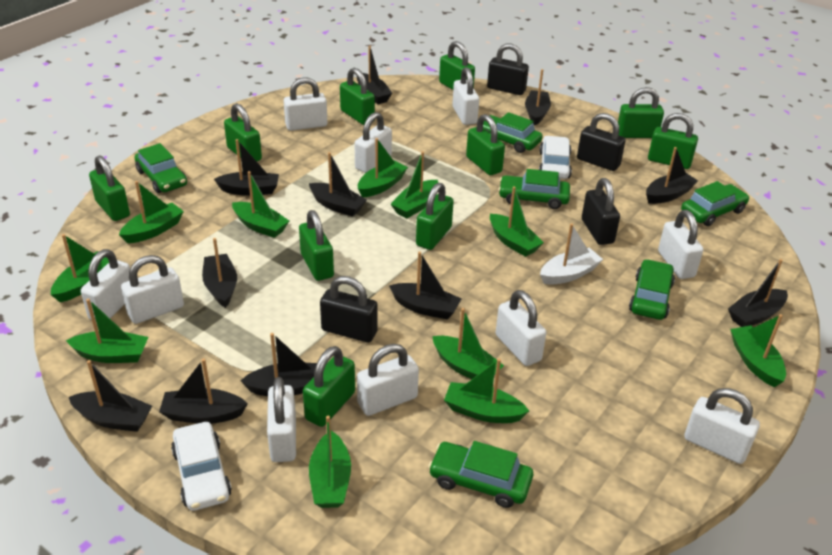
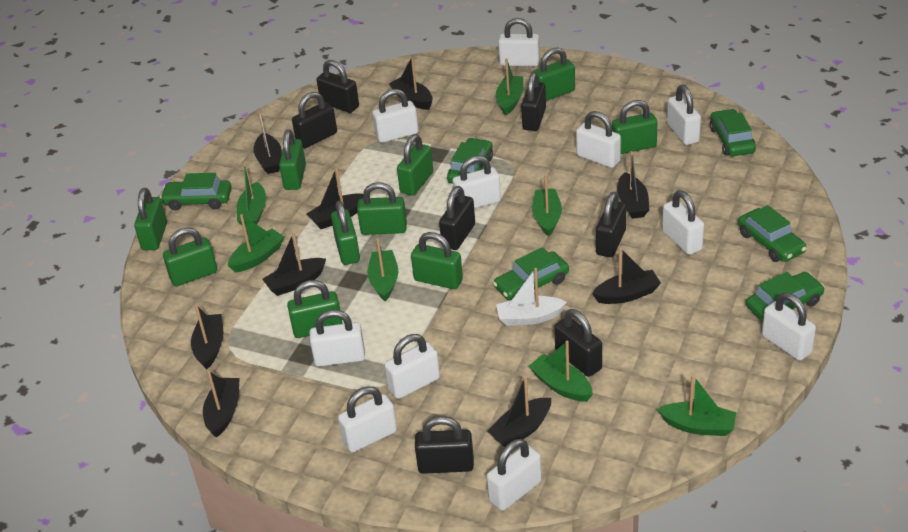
black boat: [69,360,152,432] [159,358,248,424] [202,238,237,308] [214,139,279,196] [241,333,317,396] [309,152,367,217] [357,46,392,104] [389,251,462,320] [525,69,551,125] [646,147,698,204] [728,259,788,327] = 11 -> [191,305,223,369] [203,371,240,438] [253,111,282,174] [262,232,326,296] [306,168,363,229] [389,57,433,110] [487,376,551,447] [592,248,661,304] [617,151,649,219] = 9
black padlock: [320,276,378,343] [487,44,529,95] [577,113,626,171] [582,178,620,245] = 4 -> [292,92,337,148] [317,60,359,113] [415,416,474,474] [439,186,475,250] [521,72,546,131] [554,309,602,377] [596,192,626,257] = 7
green boat: [51,234,109,302] [66,298,148,363] [119,181,184,243] [232,171,289,238] [309,416,351,508] [358,138,408,197] [391,151,438,218] [432,308,504,379] [444,358,529,423] [490,186,544,257] [730,314,786,387] = 11 -> [228,214,284,273] [237,162,266,227] [367,238,398,301] [496,59,523,116] [529,341,593,402] [532,175,562,236] [658,375,736,436] = 7
white car: [171,422,232,511] [539,136,572,179] = 2 -> none = 0
white padlock: [81,249,130,320] [121,255,184,324] [267,377,296,462] [284,77,328,131] [354,112,392,173] [357,344,419,416] [452,67,479,125] [496,290,546,366] [658,210,703,279] [684,388,760,464] = 10 -> [309,310,365,367] [338,386,397,453] [372,89,419,143] [384,334,440,399] [453,155,501,209] [487,439,542,511] [498,18,540,66] [576,111,621,168] [662,190,704,255] [667,85,701,145] [762,293,816,361] = 11

